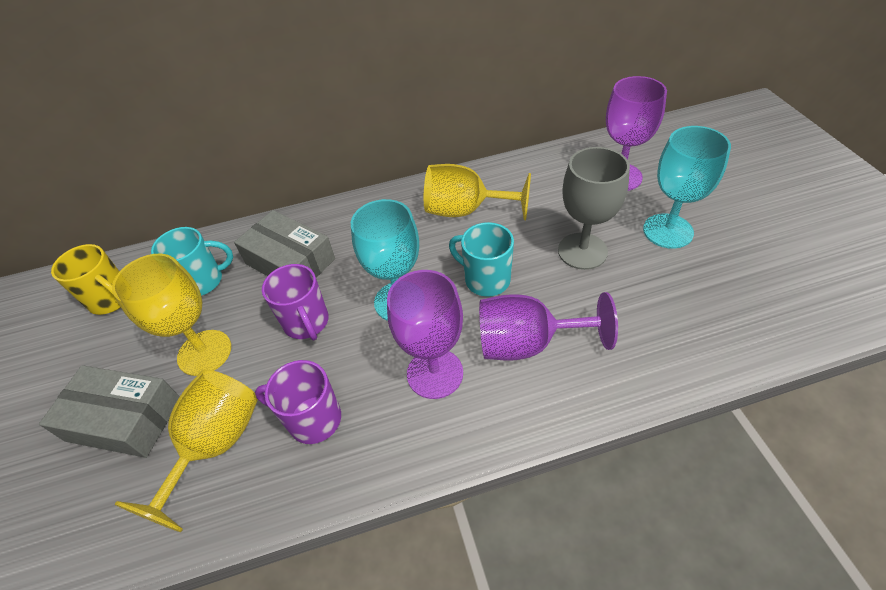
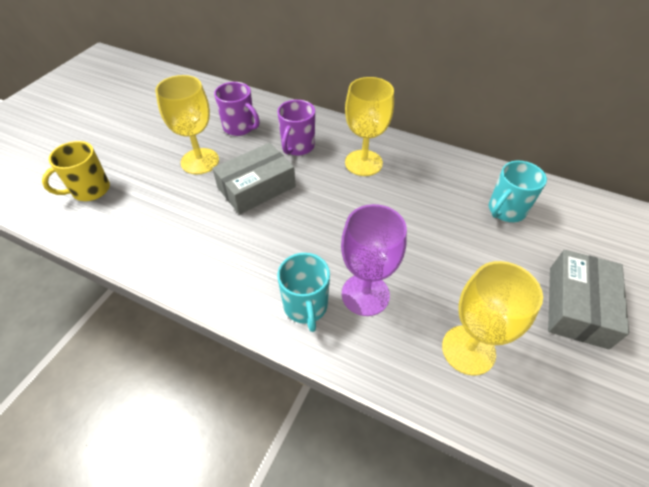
grey goblet: [558,147,630,270] = 1 -> none = 0
purple goblet: [387,270,463,399] [479,292,618,361] [606,76,667,191] = 3 -> [341,204,407,316] = 1
turquoise goblet: [351,199,419,321] [643,126,731,249] = 2 -> none = 0

